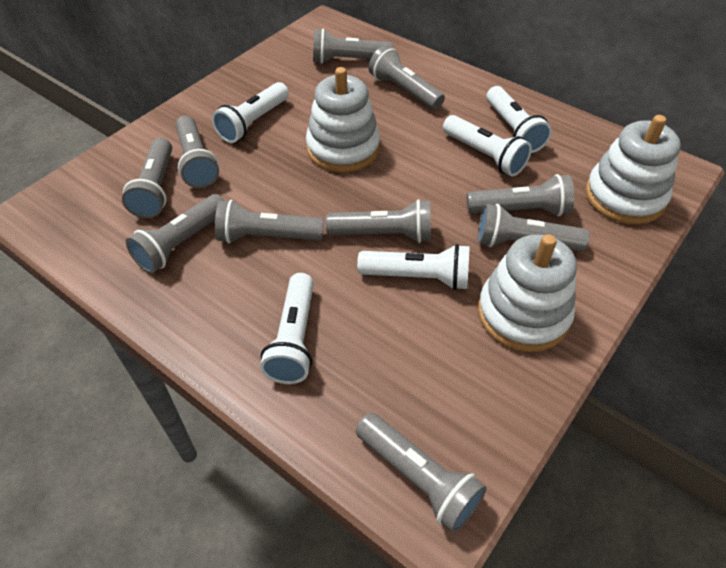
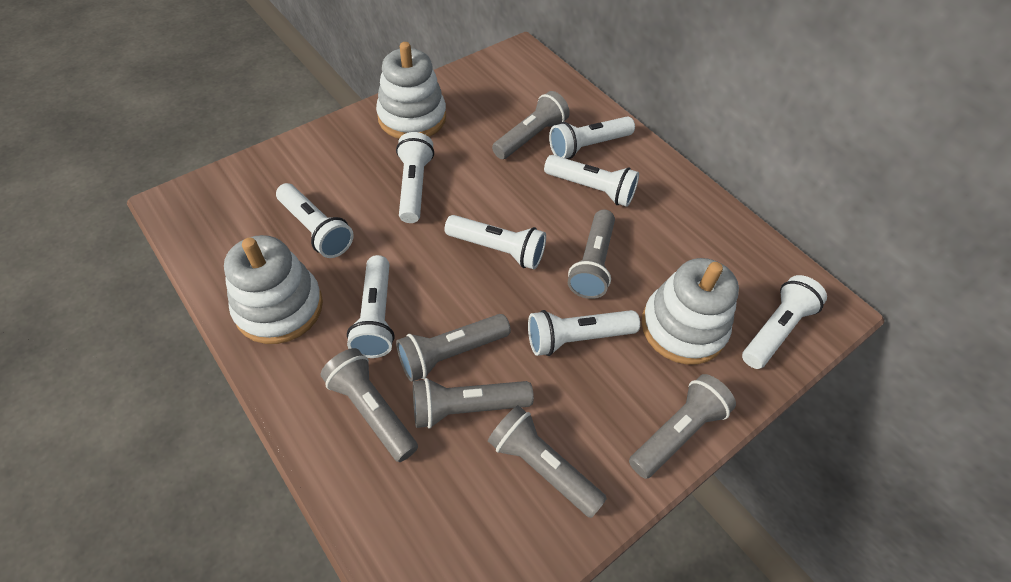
grey flashlight: [122,138,172,218] [126,194,225,273] [175,116,219,188] [215,200,324,243] [313,29,393,64] [326,199,431,243] [356,413,487,533] [368,46,445,110] [467,174,574,216] [477,204,590,251] = 10 -> [321,348,418,462] [396,314,511,382] [413,378,534,429] [488,405,607,518] [492,91,570,159] [568,210,615,299] [629,374,736,479] = 7
white flashlight: [212,82,289,143] [260,273,314,384] [357,244,470,290] [443,115,532,176] [487,86,552,153] = 5 -> [276,183,354,258] [347,255,395,358] [396,132,434,223] [444,215,546,269] [528,310,640,356] [544,155,639,207] [549,116,635,159] [742,275,827,369] = 8

